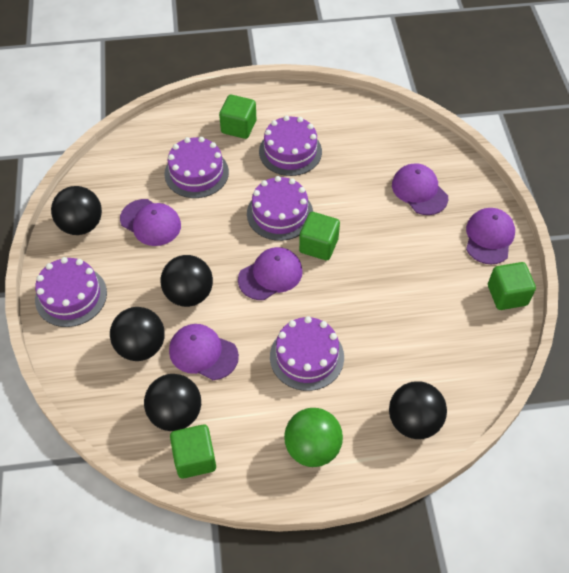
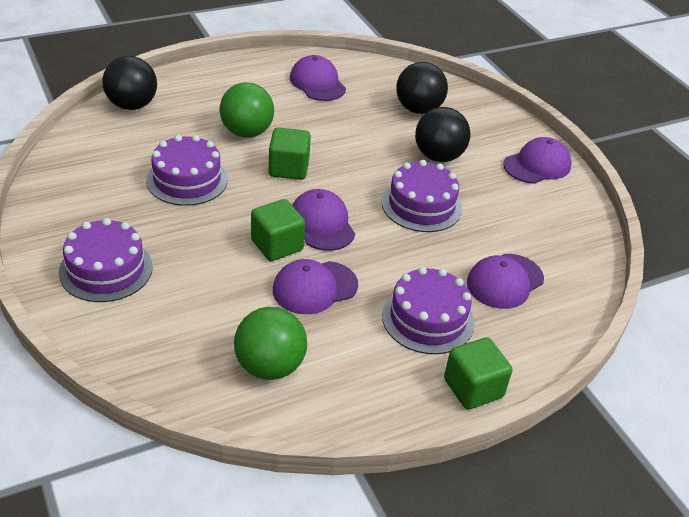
black ball: [51,186,102,235] [110,307,165,361] [144,374,201,431] [161,255,213,307] [389,381,447,439] = 5 -> [102,56,157,110] [396,62,448,114] [415,107,470,162] = 3
green ball: [284,408,343,467] = 1 -> [219,82,274,138] [234,307,307,380] = 2
green cube: [170,425,216,479] [219,95,256,139] [299,212,340,260] [488,262,536,310] = 4 -> [251,199,305,261] [269,128,311,180] [444,337,512,410] = 3
purple cake: [35,257,107,327] [164,137,229,198] [247,176,313,241] [259,115,322,176] [270,316,344,391] = 5 -> [59,218,153,302] [146,135,228,206] [382,160,462,232] [382,267,474,354] = 4

